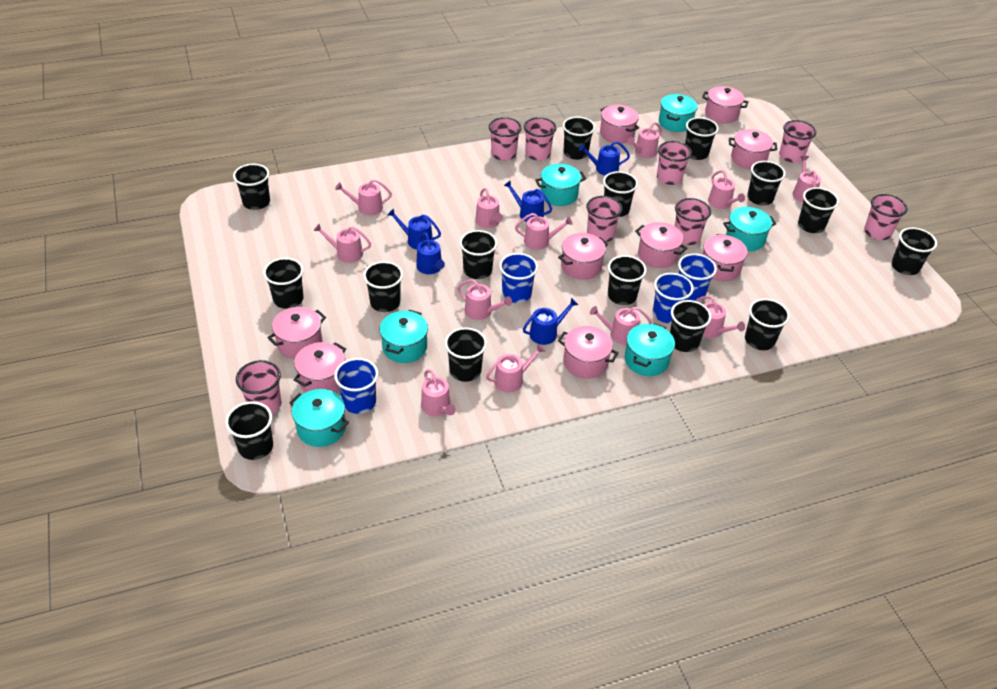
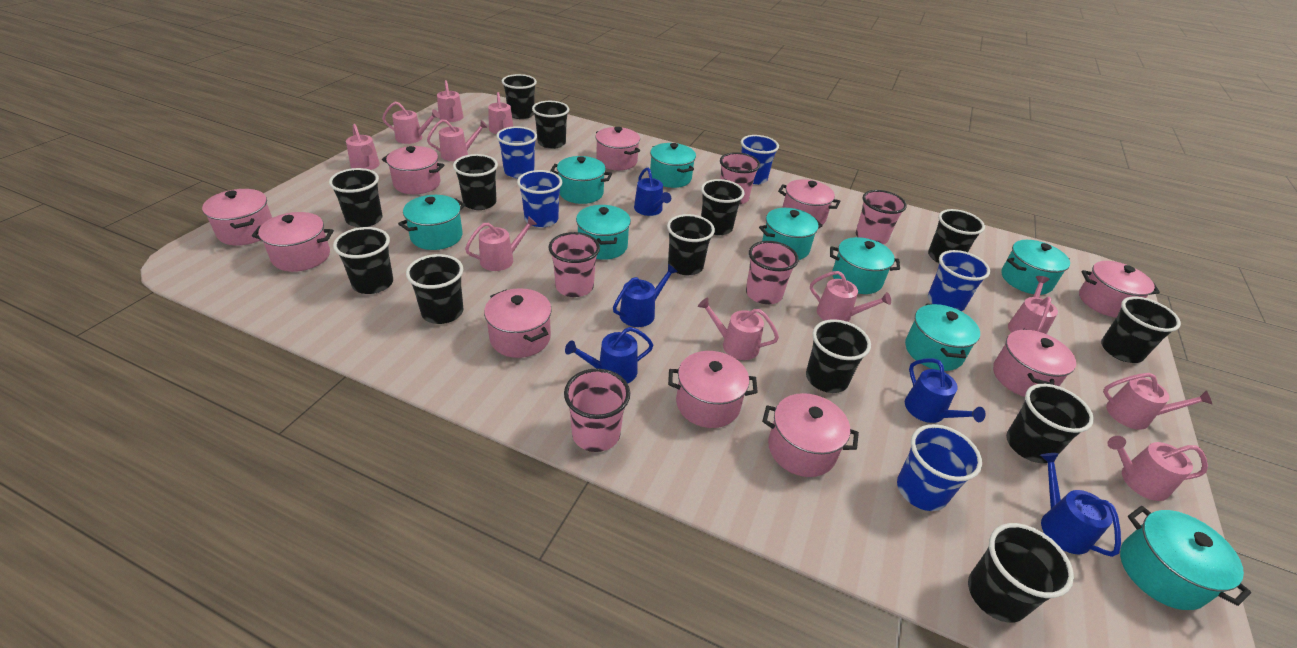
black cup: [225,401,273,460] [233,163,270,210] [263,258,304,309] [363,261,403,312] [445,327,487,382] [459,230,498,279] [563,117,595,160] [603,171,638,217] [608,255,647,305] [670,300,712,352] [685,117,719,160] [745,299,790,350] [747,161,786,205] [798,187,839,233] [891,227,937,275] = 15 -> [329,168,382,227] [333,227,393,294] [406,254,463,324] [453,154,498,210] [502,74,537,119] [532,101,569,149] [667,214,715,275] [701,179,744,235] [806,319,871,393] [928,209,985,263] [968,523,1074,623] [1006,384,1094,463] [1101,297,1181,363] = 13
blue cup: [334,358,378,414] [499,253,538,303] [653,273,694,323] [678,253,717,302] = 4 -> [496,126,537,178] [517,170,562,227] [741,135,779,185] [897,424,982,511] [928,250,990,311] = 5
pink cup: [236,360,281,414] [489,117,522,161] [524,117,557,161] [586,196,623,242] [657,141,692,185] [675,198,711,245] [779,120,816,163] [864,194,907,240] = 8 -> [548,232,600,297] [564,368,630,452] [720,152,760,205] [746,241,799,304] [856,190,907,244] = 5
pink pot: [267,307,326,359] [294,342,346,393] [558,233,608,280] [558,326,619,379] [600,105,639,143] [635,222,687,268] [702,86,749,124] [702,234,748,281] [729,129,777,169] = 9 -> [202,189,272,245] [252,212,334,272] [382,146,445,194] [484,288,552,358] [596,127,640,170] [668,351,758,428] [762,393,859,477] [778,179,840,225] [993,329,1076,397] [1079,261,1160,318] = 10
pink watering can: [314,224,371,263] [335,179,392,215] [421,369,456,416] [457,279,512,320] [475,188,503,228] [486,344,545,393] [515,213,573,250] [590,306,652,345] [627,122,662,158] [695,296,745,338] [708,170,745,209] [793,156,821,202] = 12 -> [346,124,380,170] [382,101,440,144] [427,119,488,161] [437,80,463,122] [465,216,537,271] [488,92,514,134] [698,298,779,360] [810,271,891,322] [1008,276,1058,334] [1103,373,1212,430] [1107,436,1208,501] = 11
turquoise pot: [289,389,349,447] [379,310,428,363] [535,164,586,206] [625,323,675,376] [659,94,698,132] [723,207,777,251] = 6 -> [398,195,466,250] [550,156,612,204] [576,205,631,260] [650,143,696,188] [759,208,823,260] [830,237,900,294] [905,303,980,371] [1002,240,1070,295] [1120,506,1251,610] = 9

